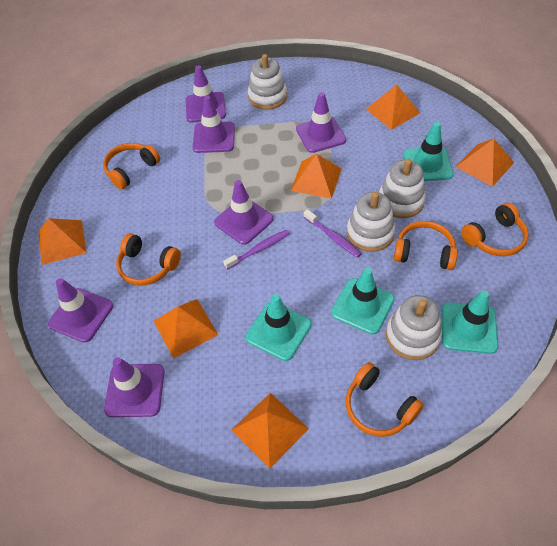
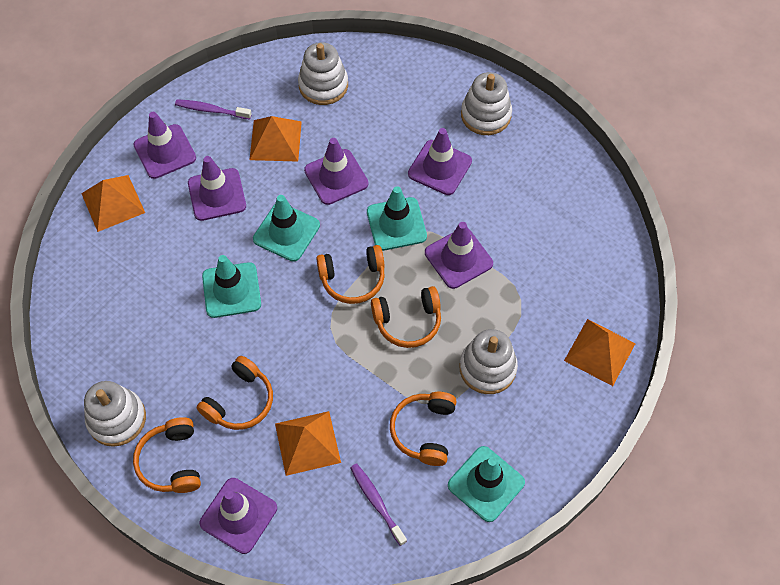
orange pyramid: [38,218,87,265] [154,299,219,359] [232,393,309,469] [291,154,341,199] [366,85,420,130] [456,138,514,187] = 6 -> [81,175,145,232] [249,116,302,161] [275,411,341,476] [564,319,636,386] = 4

